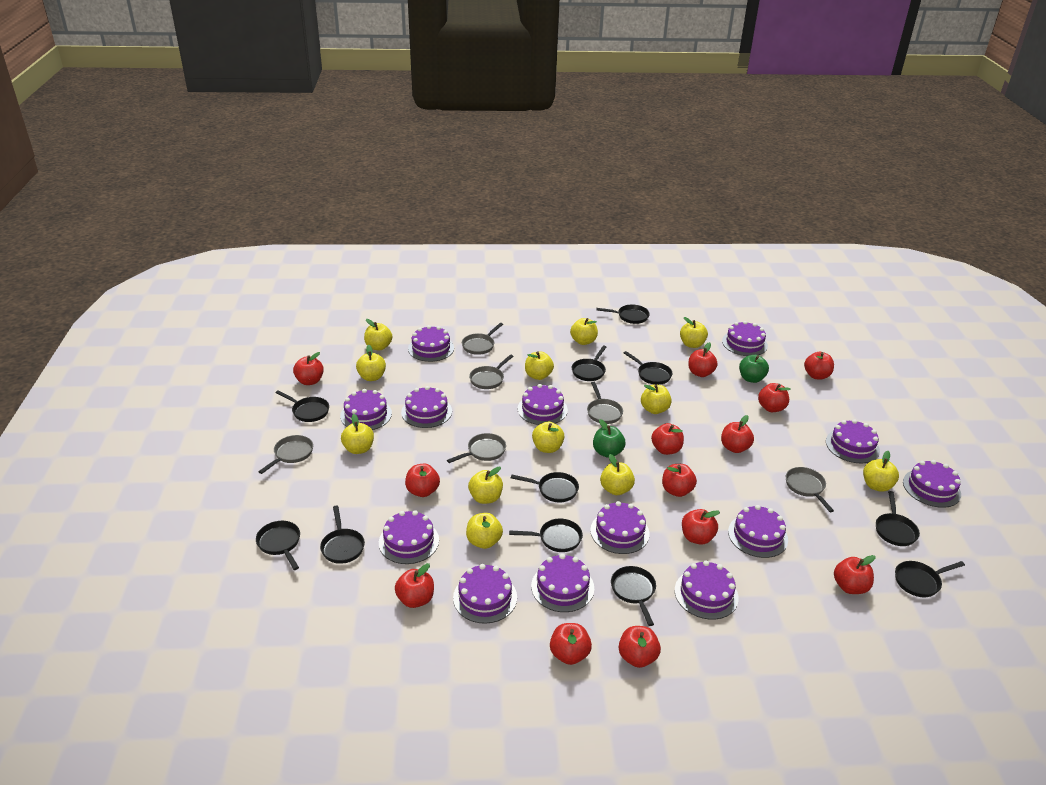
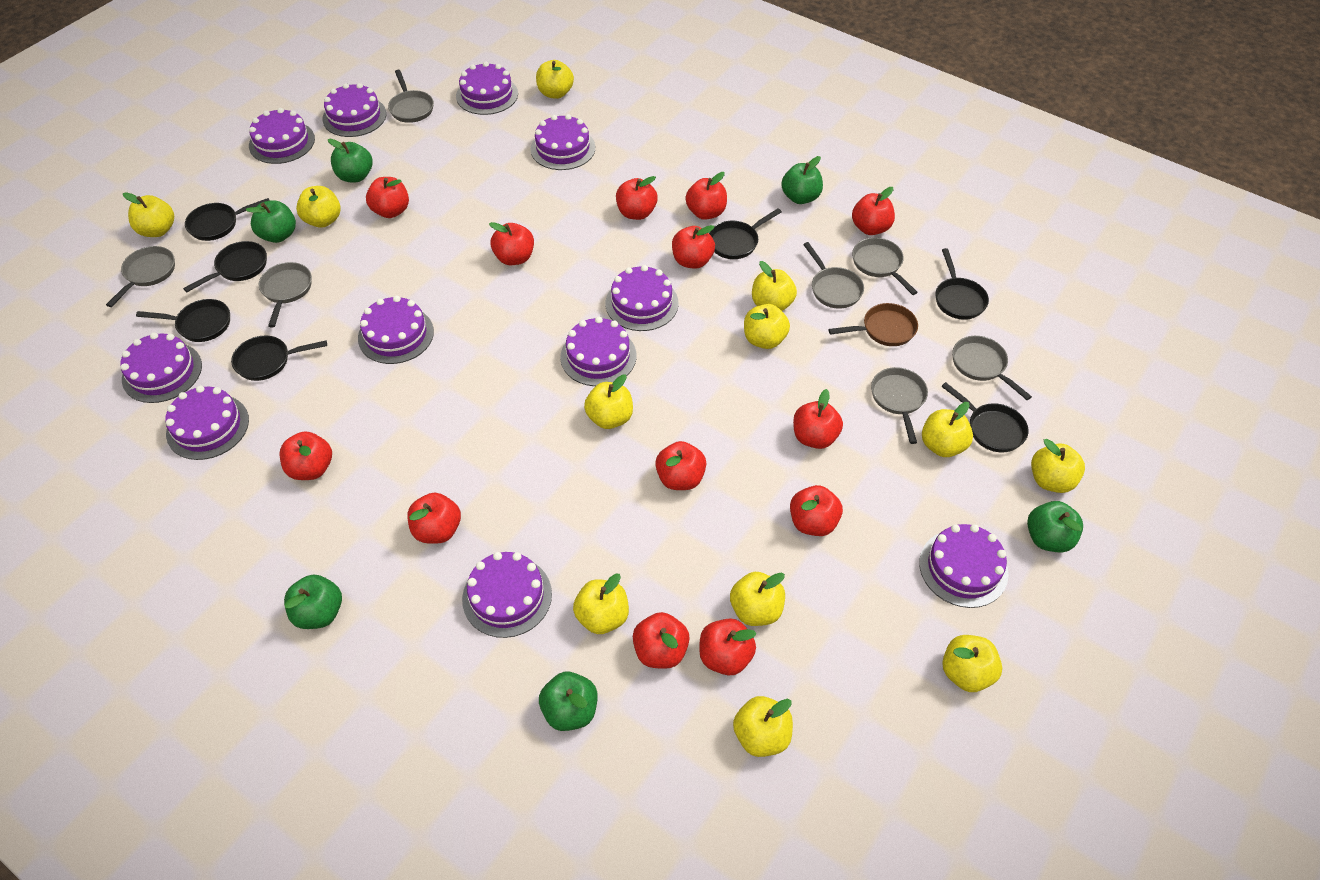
black pan: [256,521,300,570] [276,390,329,422] [320,506,365,564] [509,518,583,552] [511,472,579,502] [572,345,606,381] [596,305,650,324] [611,566,656,626] [624,351,673,385] [876,491,920,546] [895,561,965,597] = 11 -> [136,299,230,342] [183,241,267,292] [185,198,270,241] [231,336,327,381] [709,208,782,259] [935,248,989,320] [941,382,1028,452] = 7
brown pan: none = 0 -> [828,303,918,346] = 1
green apple: [593,419,626,458] [739,355,769,383] = 2 -> [246,200,296,243] [284,575,342,629] [328,139,373,182] [539,672,598,731] [781,156,823,204] [1027,501,1083,553] = 6
grey pan: [258,435,313,474] [447,433,506,463] [462,323,503,355] [469,354,513,389] [587,382,623,424] [786,467,834,512] = 6 -> [106,246,175,307] [259,262,312,327] [388,70,434,123] [803,242,864,309] [852,238,918,295] [871,367,928,444] [952,336,1032,400] = 7
purple cake: [340,389,392,430] [379,510,439,564] [401,386,452,428] [408,325,454,362] [453,564,517,624] [518,384,568,425] [531,554,594,612] [590,501,650,554] [675,561,739,620] [722,321,768,356] [728,505,788,558] [826,419,880,463] [903,460,961,508] = 13 -> [120,332,202,403] [165,385,249,460] [249,108,315,164] [322,83,387,137] [358,296,434,364] [456,62,518,115] [462,552,552,638] [531,114,595,170] [560,317,637,386] [605,265,679,331] [919,524,1009,608] = 11

